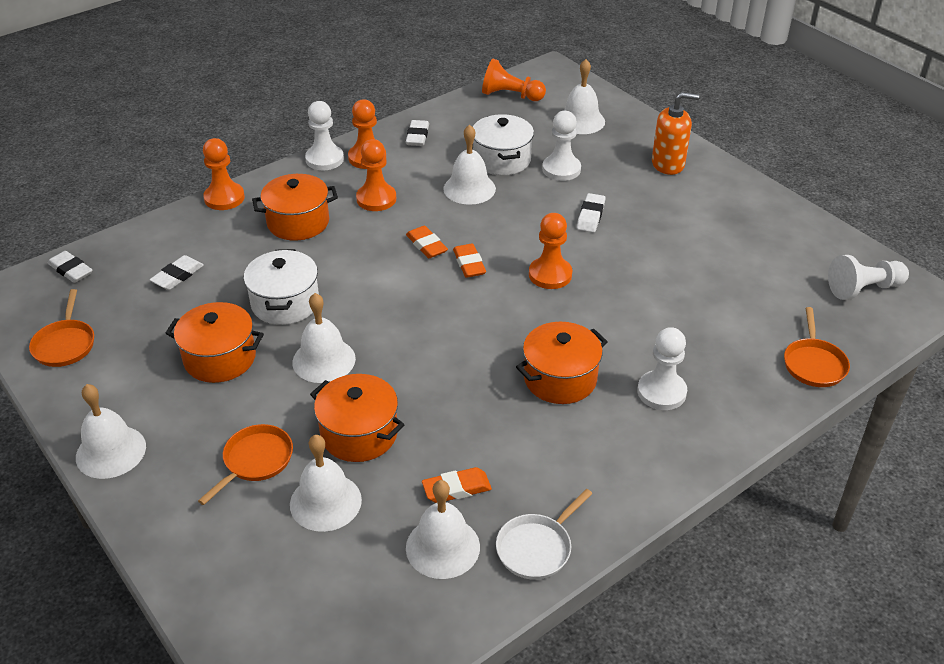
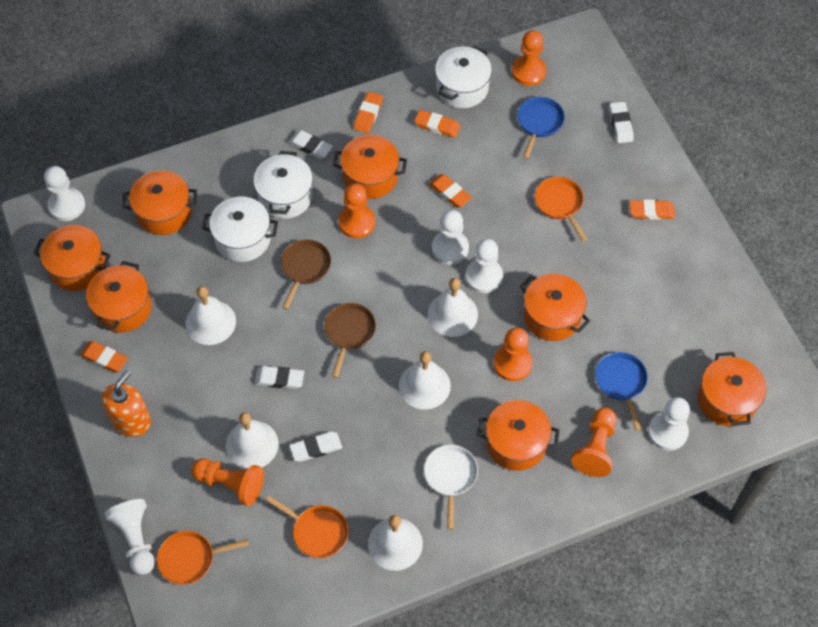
blue pan: none = 0 -> [517,97,565,159] [595,352,648,430] = 2
brown pan: none = 0 -> [281,239,331,310] [325,303,376,378] = 2
orange eraser: [406,226,448,258] [422,467,492,503] [453,244,486,278] = 3 -> [80,341,128,373] [354,92,383,133] [414,110,460,138] [429,174,472,208] [630,200,675,220] = 5
orange pot: [165,302,264,383] [252,174,338,241] [310,374,405,462] [516,322,608,404] = 4 -> [34,225,111,291] [86,261,152,333] [122,170,197,235] [333,135,407,199] [477,400,559,471] [520,274,590,341] [698,352,766,426] = 7
white bell: [76,384,146,479] [290,435,362,532] [292,293,356,383] [406,480,480,579] [443,124,496,205] [563,59,605,134] = 6 -> [185,286,236,345] [225,412,279,469] [368,515,423,571] [399,351,451,410] [428,278,478,337] = 5
white pawn: [305,101,344,170] [542,111,581,181] [637,327,687,410] [828,255,909,300] = 4 -> [44,166,85,221] [105,499,155,575] [432,210,469,265] [466,239,503,293] [648,397,690,451] = 5
white pot: [244,249,319,325] [473,114,534,175] = 2 -> [202,197,278,262] [253,151,313,219] [435,45,492,108] = 3

